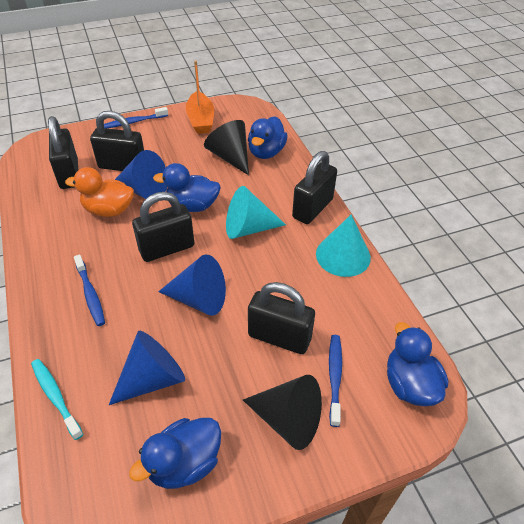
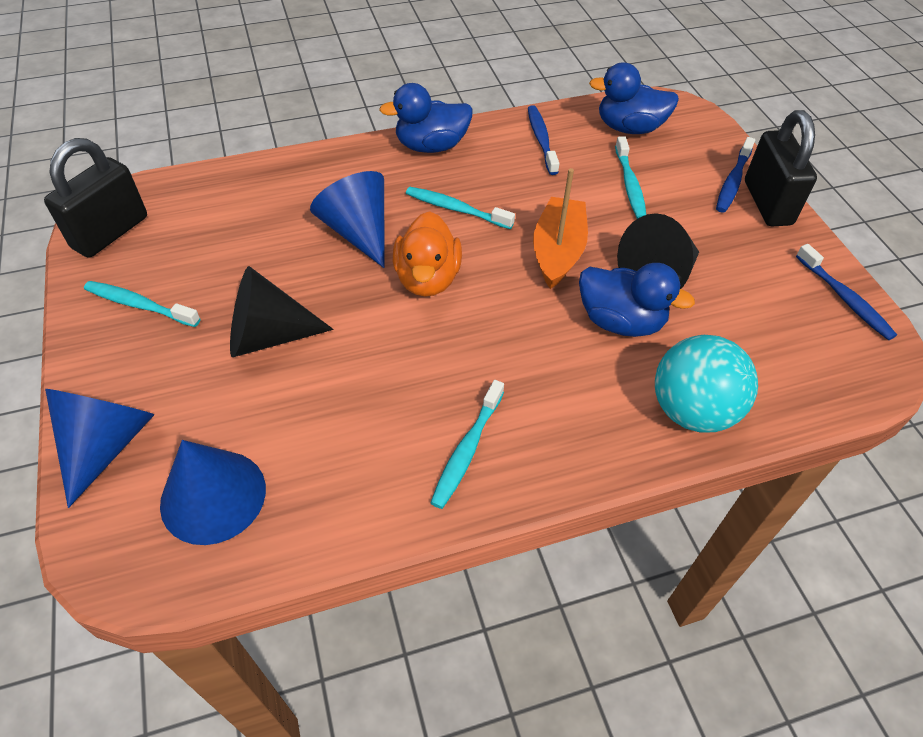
black padlock: [48,116,78,189] [90,111,144,171] [132,192,194,262] [248,282,315,354] [292,151,337,224] = 5 -> [44,138,147,258] [745,110,817,226] = 2
blue duck: [129,418,221,489] [153,163,221,212] [248,116,288,159] [387,322,448,407] = 4 -> [379,83,473,153] [579,263,695,337] [589,62,679,134] = 3
turquoise ball: none = 0 -> [655,335,758,433] = 1
turquoise cone: [226,186,286,239] [316,215,371,277] = 2 -> none = 0
turquoise toothbrush: [31,359,83,440] = 1 -> [84,281,201,327] [406,187,515,229] [430,380,504,509] [615,136,646,219] = 4

